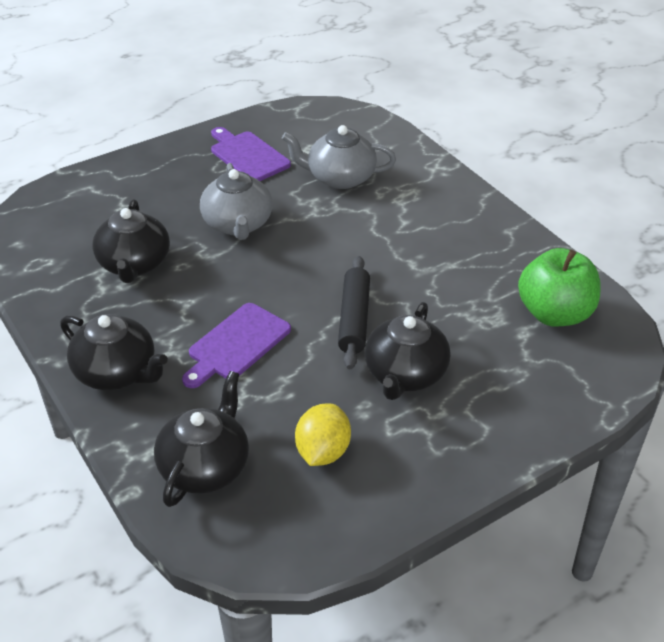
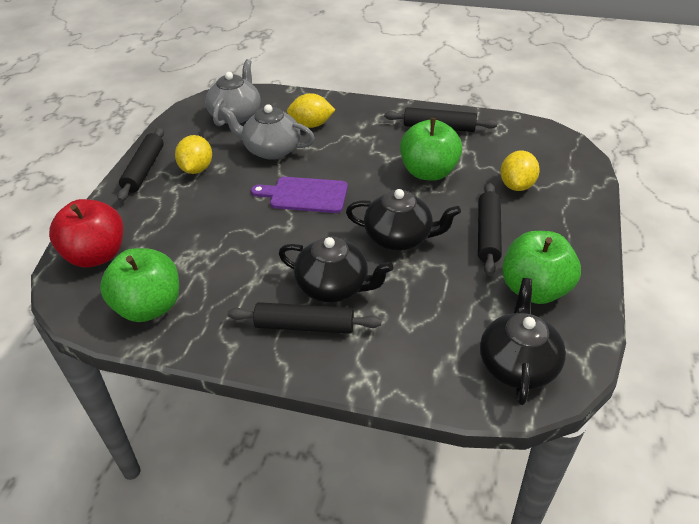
black rolling pin: [338,256,370,369] = 1 -> [117,127,164,201] [227,302,382,334] [384,107,497,132] [478,183,502,276] = 4
black teapot: [60,314,168,390] [92,199,170,283] [154,371,249,507] [365,302,451,400] = 4 -> [278,236,393,302] [346,189,461,251] [480,278,566,405] = 3
green apple: [518,248,601,327] = 1 -> [100,248,179,322] [400,118,462,181] [502,231,581,304] = 3
purple cutting board: [182,303,291,388] [211,127,291,181] = 2 -> [251,177,348,213] = 1
red apple: none = 0 -> [49,199,123,267] = 1
yellow lemon: [295,403,351,466] = 1 -> [175,135,212,174] [287,93,335,128] [500,151,540,191] = 3

